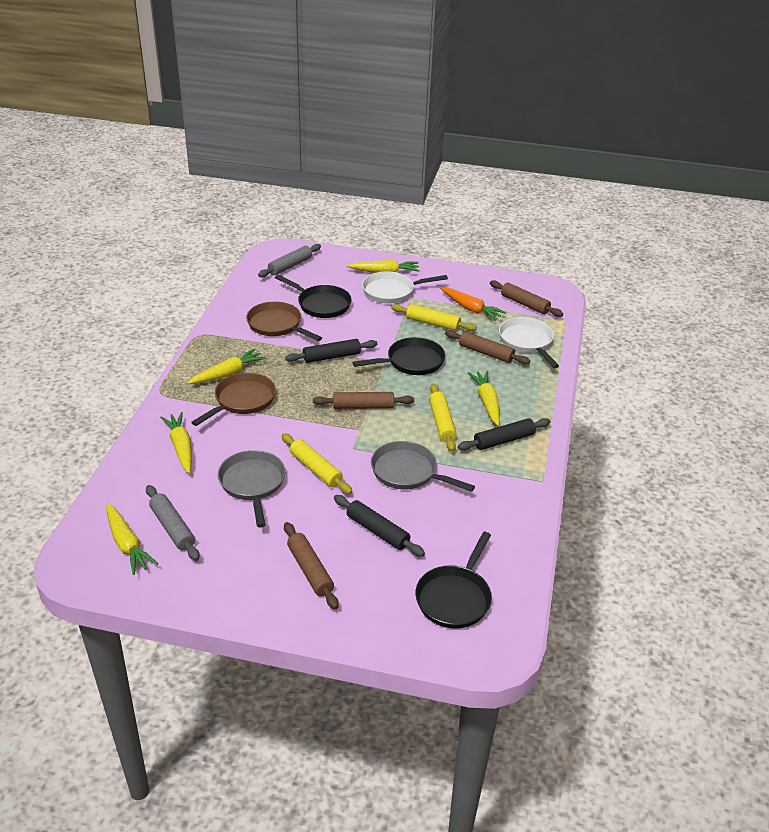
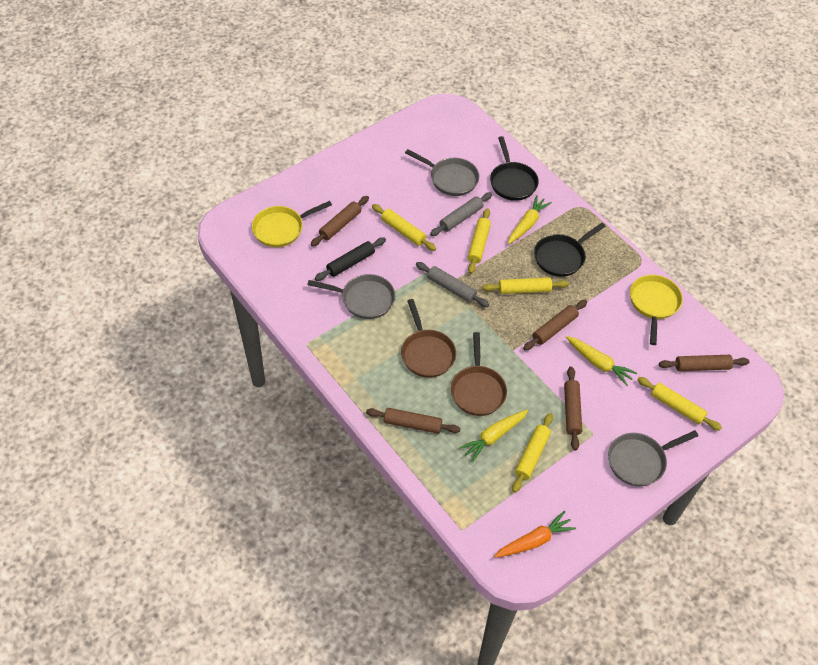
black pan: [275,274,351,318] [353,337,445,375] [416,532,492,629] = 3 -> [490,136,539,201] [534,223,606,277] = 2
black rolling pin: [285,339,378,363] [334,495,425,557] [458,418,551,451] = 3 -> [315,237,386,281] = 1
brown rolling pin: [284,522,339,609] [313,392,414,409] [445,330,530,365] [490,280,563,317] = 4 -> [311,196,369,247] [366,408,461,434] [523,300,587,351] [564,367,582,450] [659,355,750,371] = 5
grey pan: [218,450,285,527] [371,441,475,492] = 2 -> [307,274,395,319] [405,149,479,196] [608,430,698,486] = 3
white pan: [362,271,448,303] [499,317,559,368] = 2 -> none = 0
yellow carrot: [106,503,158,575] [160,412,192,474] [187,348,266,384] [347,260,420,273] [468,371,500,426] = 5 -> [459,410,528,462] [508,195,552,245] [566,336,637,386] = 3
yellow pan: none = 0 -> [252,201,332,247] [630,275,683,345] = 2
yellow rolling pin: [281,433,352,494] [391,304,477,331] [429,384,457,452] = 3 -> [372,204,436,251] [468,208,491,274] [482,278,569,294] [512,413,553,493] [637,377,722,431] = 5

